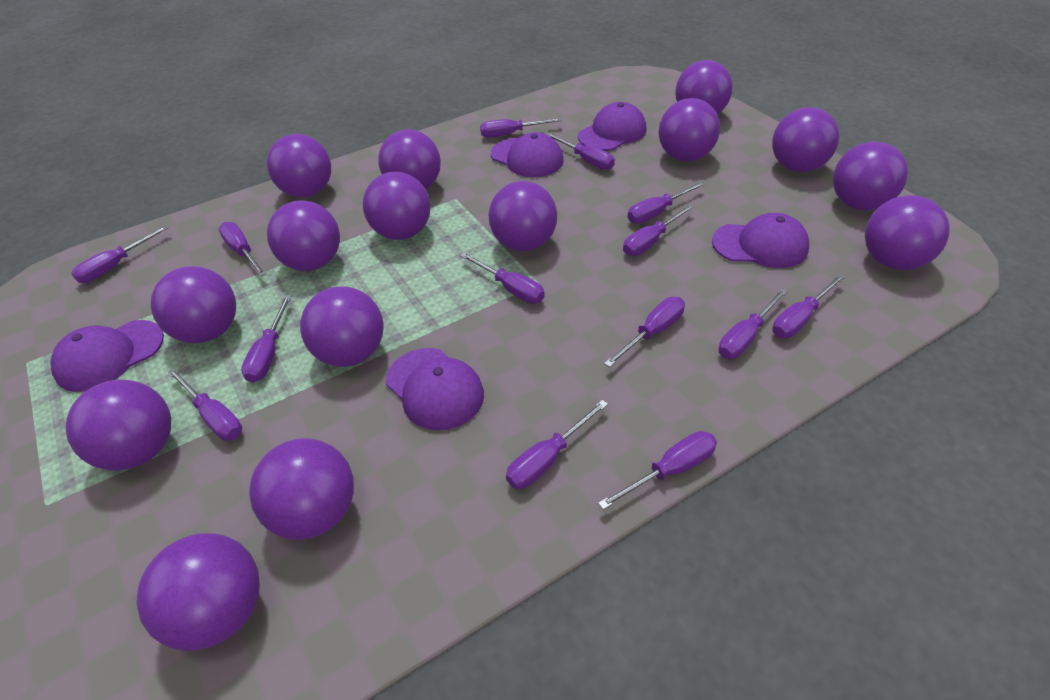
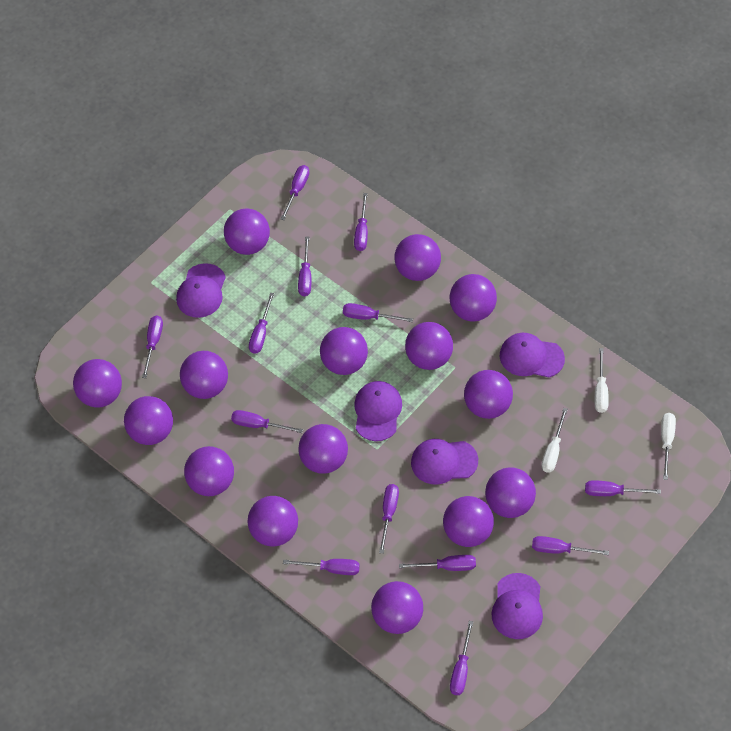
purple screwdriver: [71,225,169,283] [168,368,242,441] [219,222,267,277] [241,295,292,383] [460,252,545,304] [480,118,562,138] [506,400,608,489] [546,133,615,170] [598,431,717,510] [604,297,685,367] [623,204,694,256] [627,182,705,223] [719,288,788,359] [772,274,845,338] = 14 -> [142,316,163,378] [231,410,303,433] [249,293,274,354] [281,165,310,220] [283,559,360,575] [298,236,311,296] [343,303,413,322] [354,193,368,251] [379,484,399,554] [399,555,476,571] [450,621,473,695] [532,536,609,555] [585,480,661,496] = 13
white screwdriver: none = 0 -> [542,408,568,473] [595,348,609,413] [661,413,676,480] = 3

